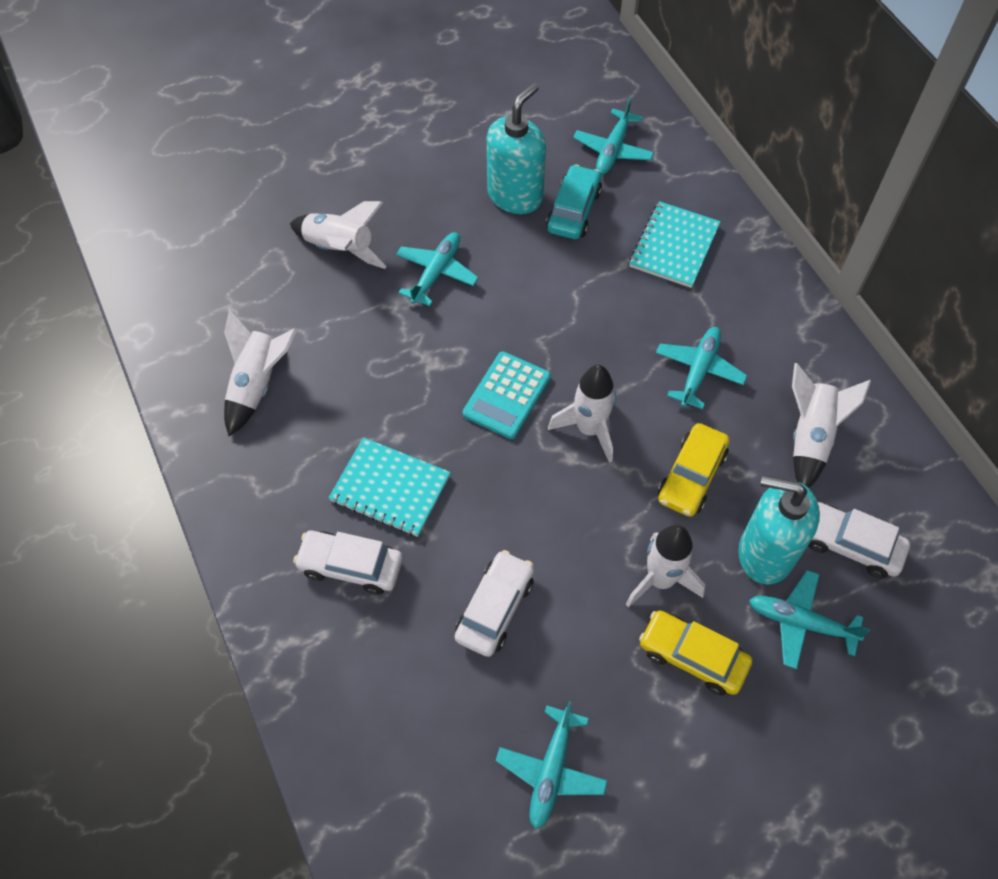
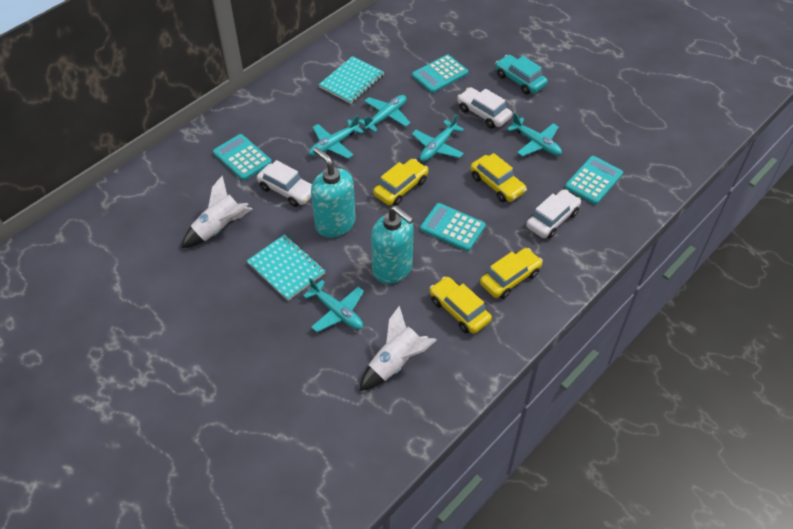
turquoise calculator: [463,352,551,439] = 1 -> [213,134,272,180] [412,55,468,93] [420,203,486,251] [565,156,623,204] = 4
white rocket: [224,310,297,436] [290,201,387,269] [548,365,616,463] [626,525,705,608] [792,363,871,488] = 5 -> [181,176,252,248] [359,306,437,391] = 2
yellow car: [639,610,752,696] [658,423,730,517] = 2 -> [373,159,428,206] [430,276,492,334] [470,153,527,202] [480,248,543,299] = 4

